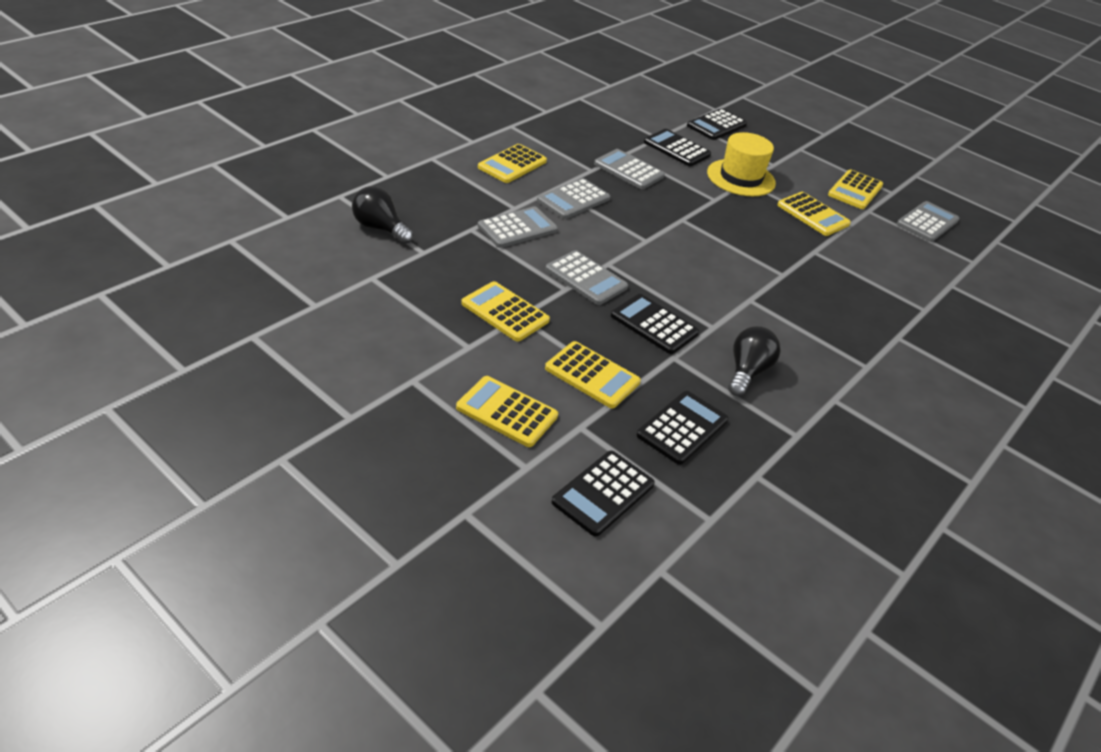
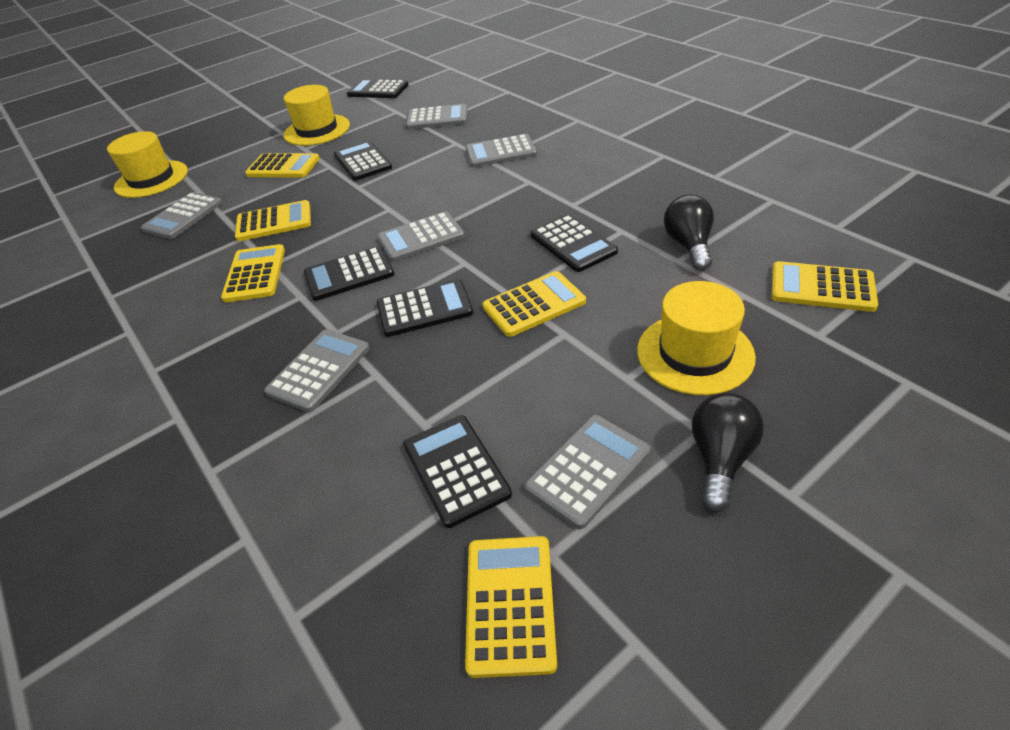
black calculator: [551,451,655,537] [611,294,699,354] [637,391,728,465] [644,129,711,166] [687,109,747,140] = 5 -> [304,246,394,301] [334,140,392,180] [347,79,408,98] [377,279,473,337] [403,415,512,528] [531,214,618,272] = 6
grey calculator: [478,206,558,248] [537,178,610,219] [545,250,628,305] [594,149,665,189] [897,201,960,242] = 5 -> [141,192,223,239] [264,329,370,412] [377,211,465,262] [406,104,468,129] [465,134,537,167] [524,415,651,529] = 6
yellow hat: [707,132,776,196] = 1 -> [107,131,188,198] [284,85,350,146] [637,281,756,395] = 3

